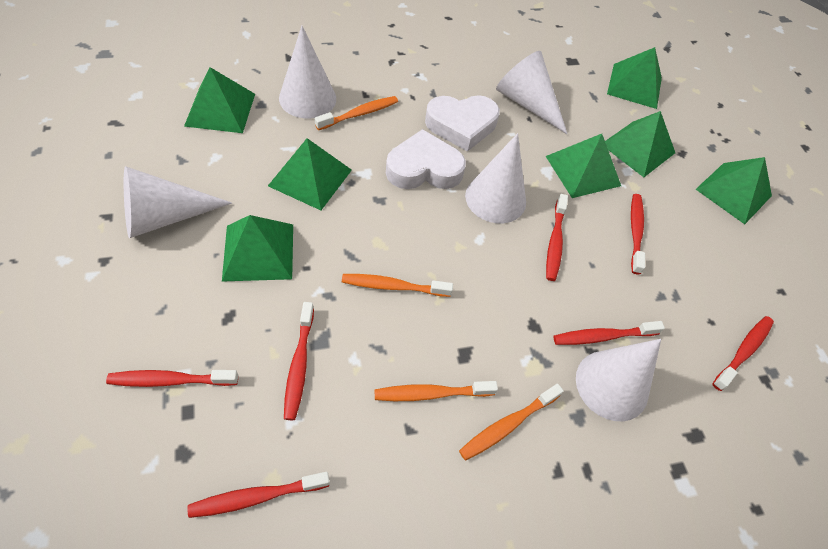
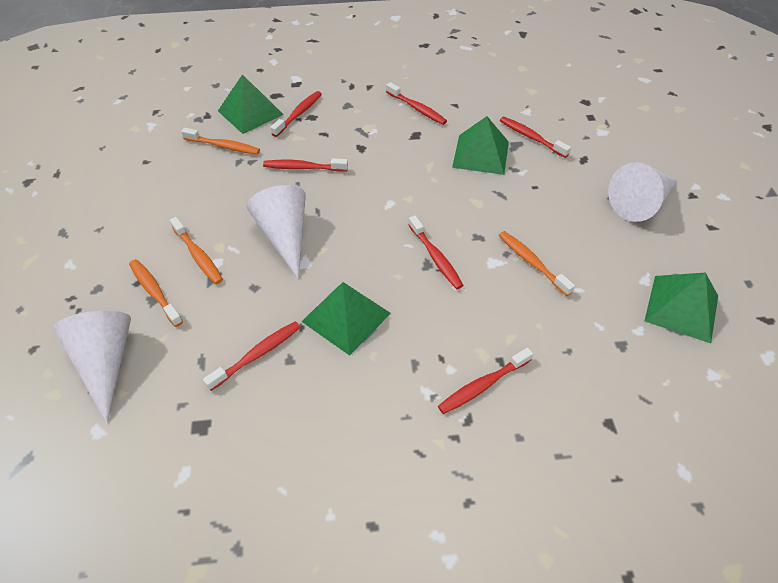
green pyramid: [184,67,255,133] [222,215,293,282] [268,138,352,210] [546,134,621,198] [605,111,675,177] [607,47,662,109] [696,157,772,224] = 7 -> [218,74,284,134] [301,282,391,356] [452,116,509,175] [644,272,718,343] = 4
white cone: [124,166,232,238] [279,26,336,118] [465,133,526,223] [496,51,567,134] [576,339,661,421] = 5 -> [53,311,131,423] [246,185,306,280] [608,162,677,222] = 3
white heart: [386,129,466,189] [425,95,500,152] = 2 -> none = 0

